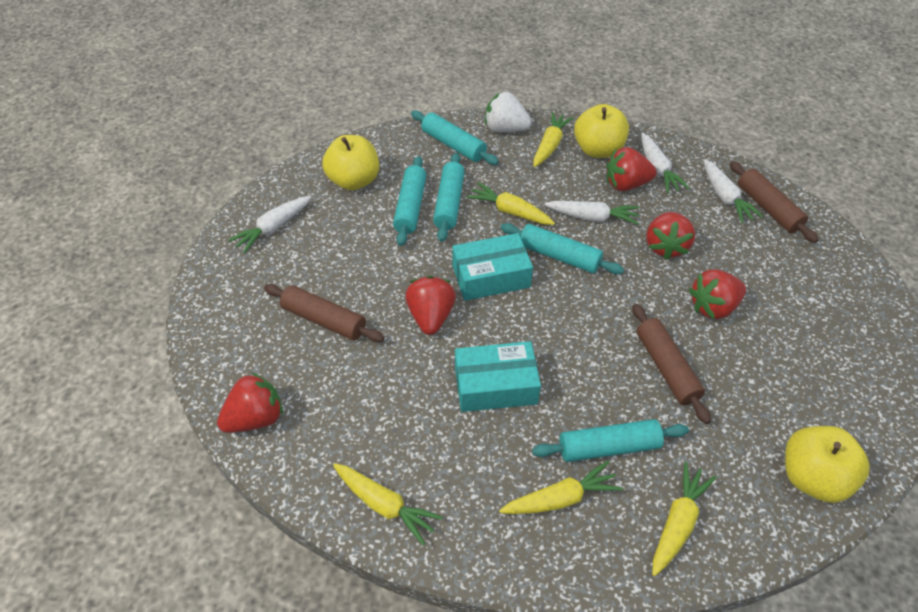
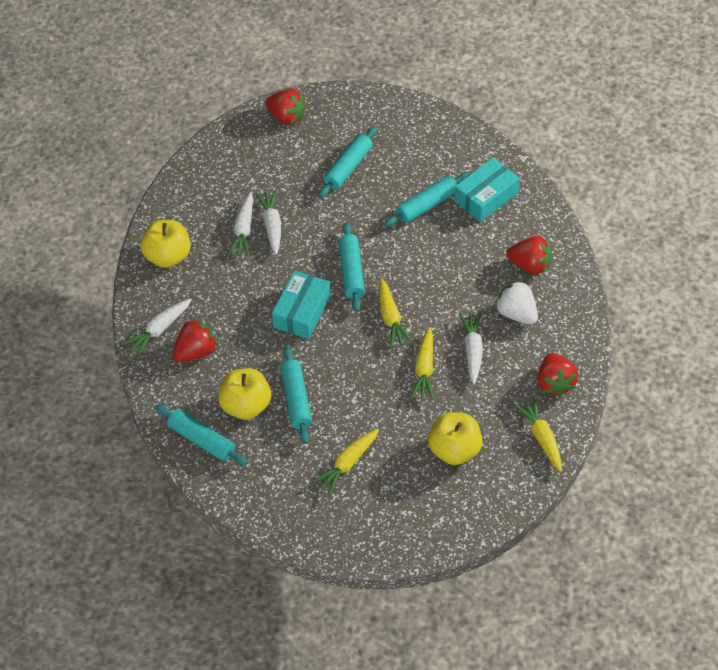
brown rolling pin: [264,284,384,342] [632,304,711,424] [730,161,819,243] = 3 -> none = 0
red strawberry: [217,372,283,433] [405,276,456,335] [607,147,657,191] [647,212,695,260] [689,269,746,319] = 5 -> [173,318,218,362] [265,89,306,125] [506,236,552,275] [538,353,578,397] = 4
yellow carrot: [333,464,443,545] [466,182,555,225] [499,461,623,514] [533,112,574,167] [652,462,716,576] = 5 -> [312,429,379,495] [379,278,413,348] [411,327,434,400] [514,397,562,472] = 4

